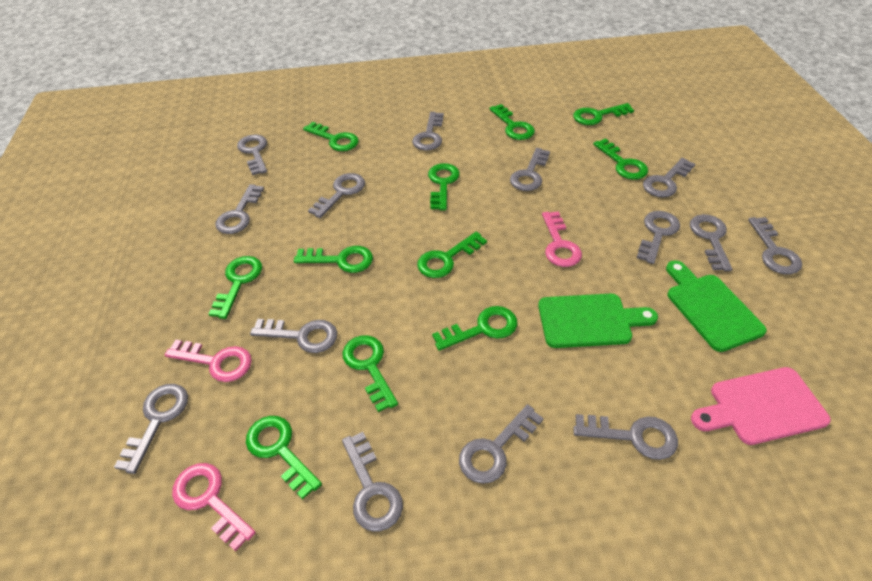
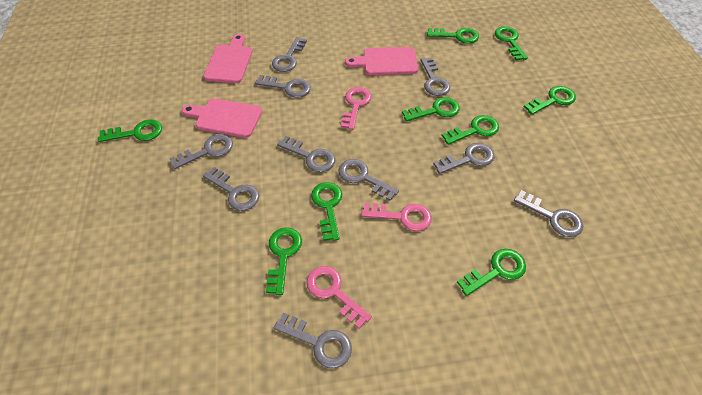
green cutting board: [538,294,658,348] [666,260,767,352] = 2 -> none = 0
green key: [209,256,262,319] [246,416,322,500] [294,246,373,273] [303,122,359,151] [342,335,398,412] [417,232,487,278] [428,163,460,210] [432,306,517,351] [489,104,535,140] [573,103,634,125] [593,138,648,180] = 11 -> [98,119,162,142] [266,227,302,295] [311,182,342,241] [402,97,460,122] [427,28,479,44] [441,115,499,145] [457,249,526,296] [495,26,528,61] [524,86,576,115] = 9
grey key: [114,384,188,474] [215,184,264,234] [237,135,267,175] [250,319,337,353] [308,173,365,218] [342,432,403,532] [412,112,444,151] [459,404,544,484] [510,148,550,191] [573,414,678,460] [637,211,680,264] [643,158,695,198] [690,214,732,271] [748,217,802,274] = 14 -> [170,134,233,170] [203,167,259,211] [255,75,311,98] [272,37,307,72] [274,313,352,368] [277,136,335,172] [338,159,399,201] [420,57,450,96] [433,143,494,174] [514,190,583,237] = 10
pink cutting board: [691,367,831,445] = 1 -> [182,98,262,138] [203,34,252,83] [345,47,418,75] = 3

